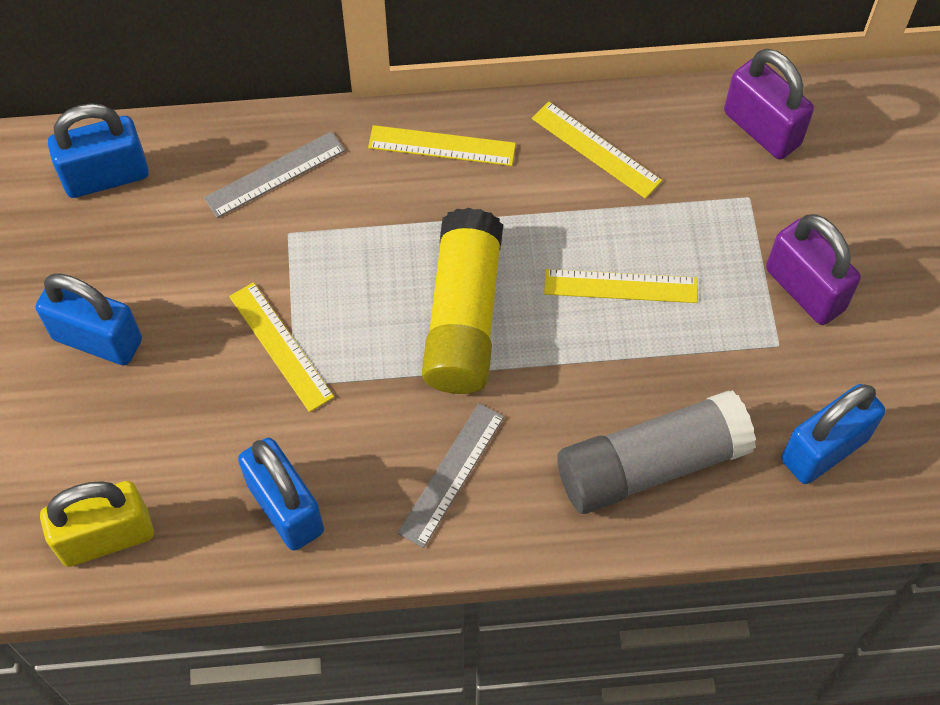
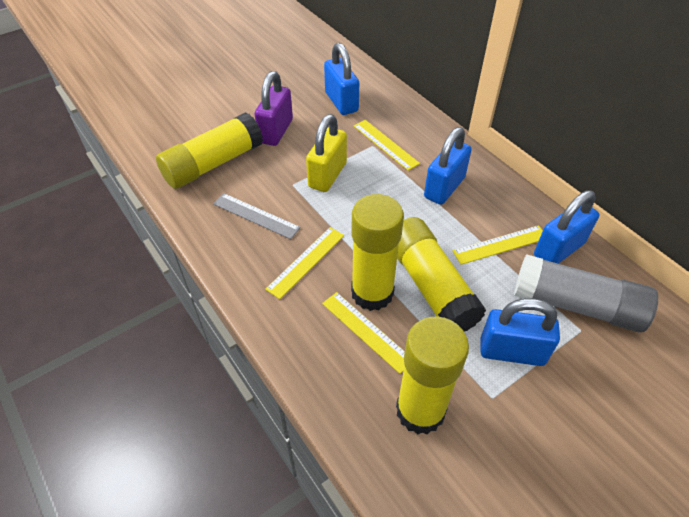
grey ruler: [204,131,345,218] [397,403,504,548] = 2 -> [213,193,301,239] = 1
purple padlock: [724,49,814,159] [766,214,861,325] = 2 -> [254,71,293,146] = 1
yellow glue stick: [422,208,503,394] = 1 -> [156,112,263,189] [351,194,404,311] [396,317,469,435] [397,217,486,332] = 4

